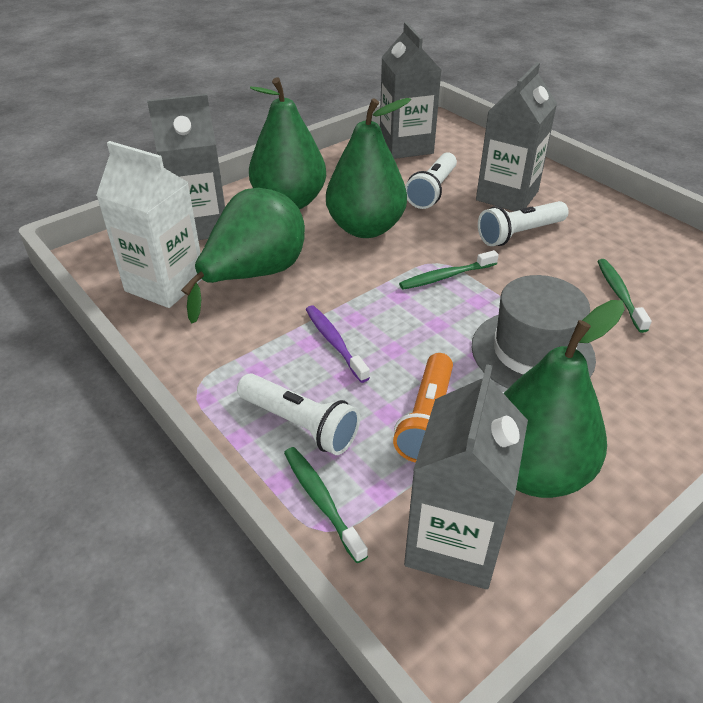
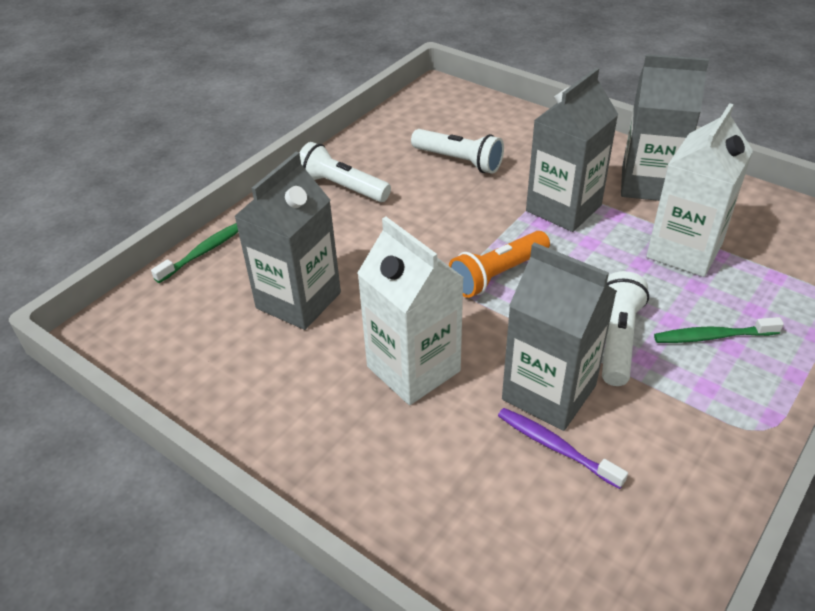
green pear: [181,188,305,324] [249,78,326,209] [326,98,411,238] [503,300,625,498] = 4 -> none = 0
green toothbrush: [284,447,368,563] [399,250,499,290] [597,259,652,333] = 3 -> [151,223,238,283] [654,317,784,343] = 2
grey hat: [472,275,596,388] = 1 -> none = 0
white carton: [96,141,202,308] = 1 -> [357,217,464,405] [646,103,753,277] = 2

